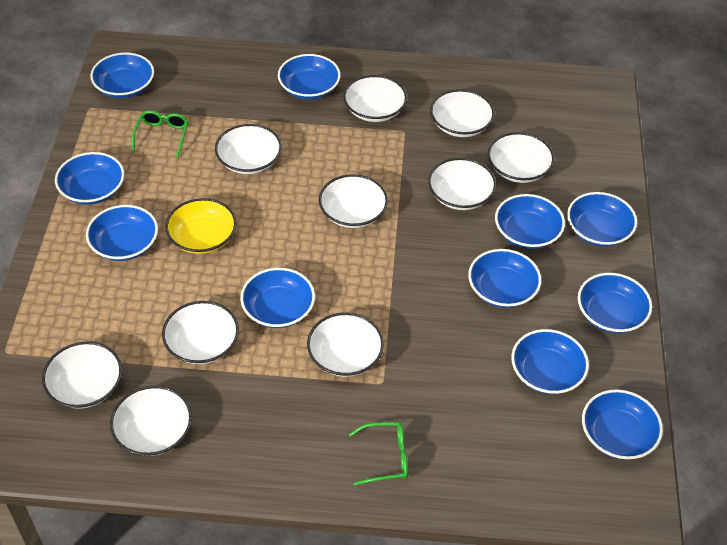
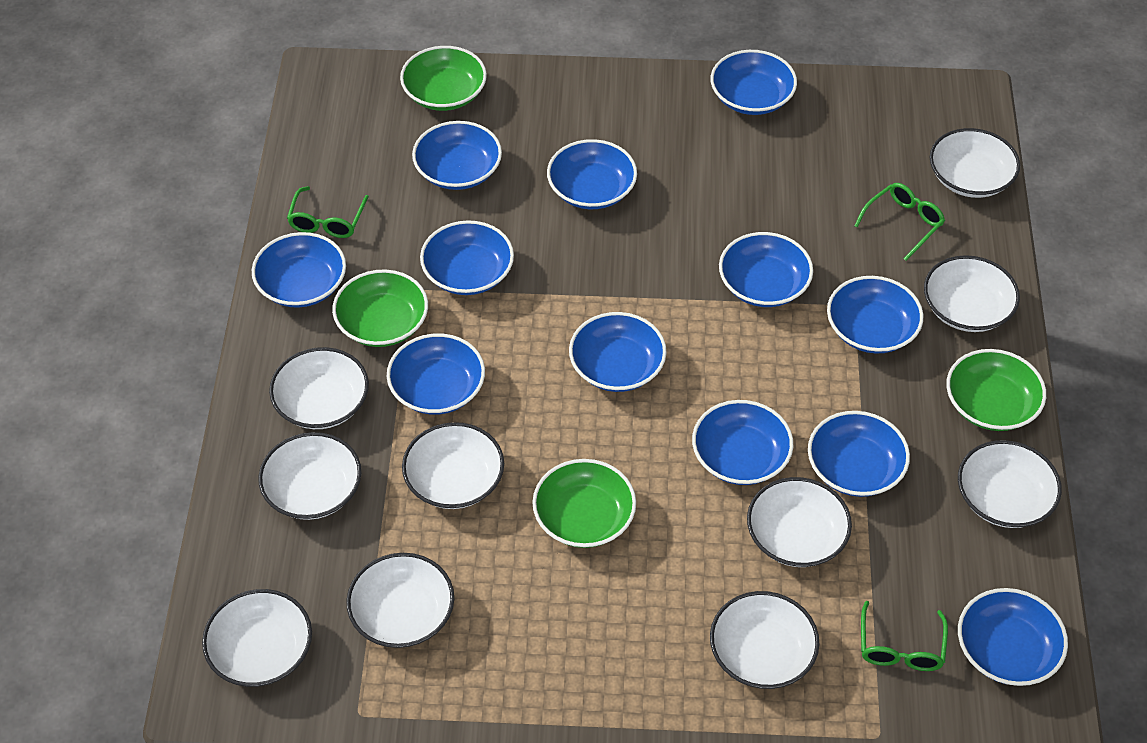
blue bowl: [55,152,124,205] [86,205,158,261] [90,53,154,98] [240,268,315,328] [278,54,341,100] [468,249,541,308] [495,194,565,249] [511,329,589,394] [567,192,637,247] [578,273,652,333] [582,389,663,460] = 11 -> [252,232,346,308] [387,333,485,415] [412,121,502,190] [420,220,514,295] [547,139,637,209] [569,312,667,392] [692,400,793,485] [711,50,797,115] [719,232,813,307] [808,411,910,497] [827,276,923,354] [958,588,1068,686] = 12
green bowl: none = 0 -> [332,269,428,347] [400,46,487,111] [532,459,636,548] [946,349,1046,431] = 4
green glasses: [132,110,188,157] [349,422,408,486] = 2 -> [287,186,369,238] [854,183,945,261] [861,601,948,671] = 3
yellow bowl: [165,198,237,254] = 1 -> none = 0

